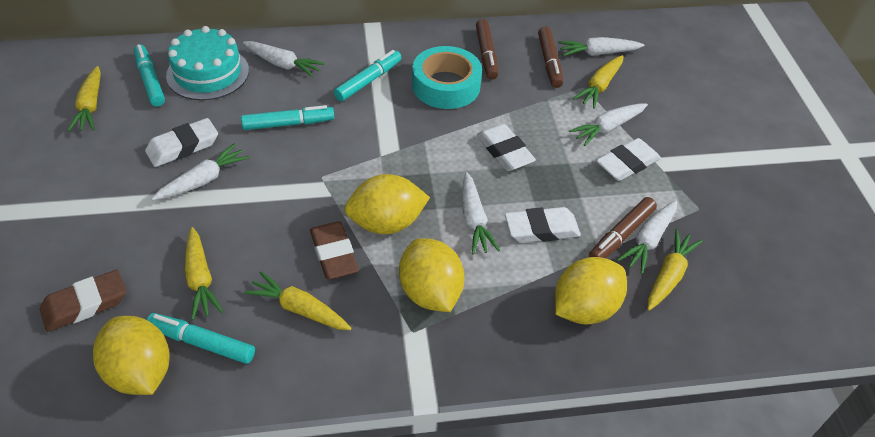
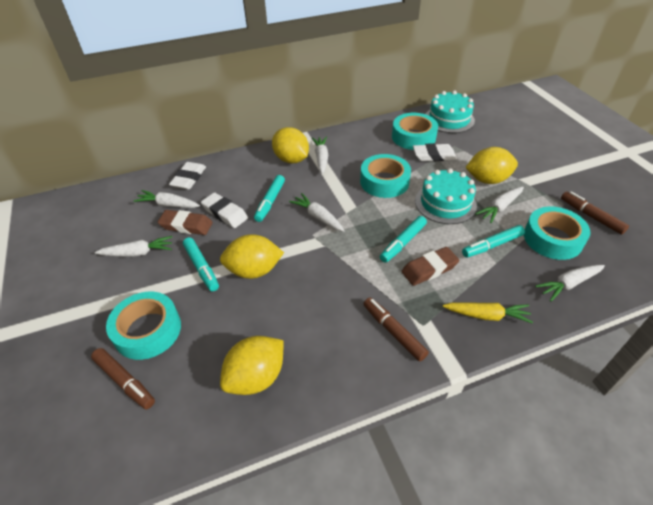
turquoise cake: [166,26,249,100] = 1 -> [415,168,477,224] [426,91,475,133] = 2
turquoise tape: [412,46,482,109] = 1 -> [106,292,181,360] [360,154,411,198] [392,113,438,150] [524,206,591,260] = 4
white eraser: [145,118,218,167] [477,124,536,171] [505,207,581,243] [596,138,661,181] = 4 -> [169,162,206,190] [201,193,248,228] [413,143,457,161] = 3
yellow carrot: [67,66,101,132] [185,227,223,320] [244,271,352,330] [573,55,624,108] [648,229,702,311] = 5 -> [443,302,533,323] = 1

